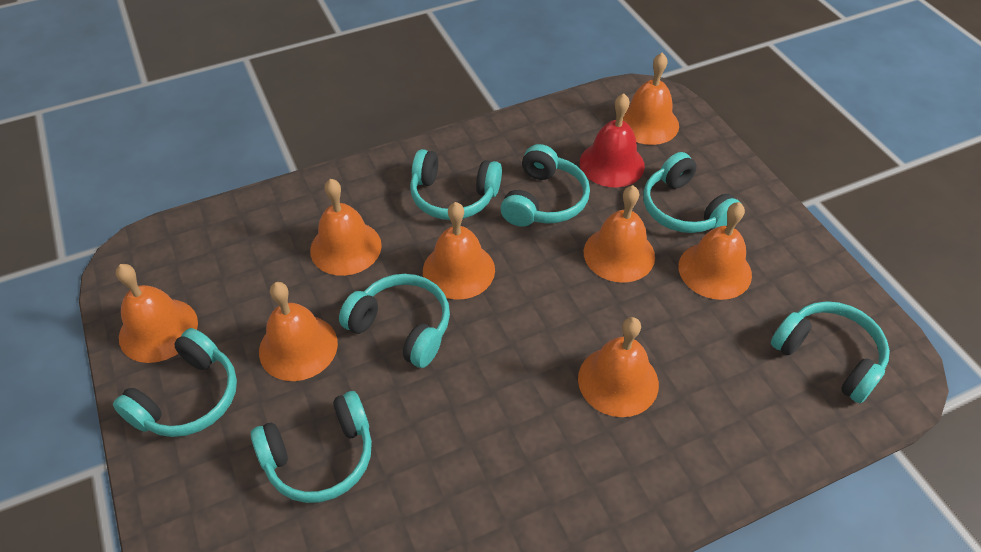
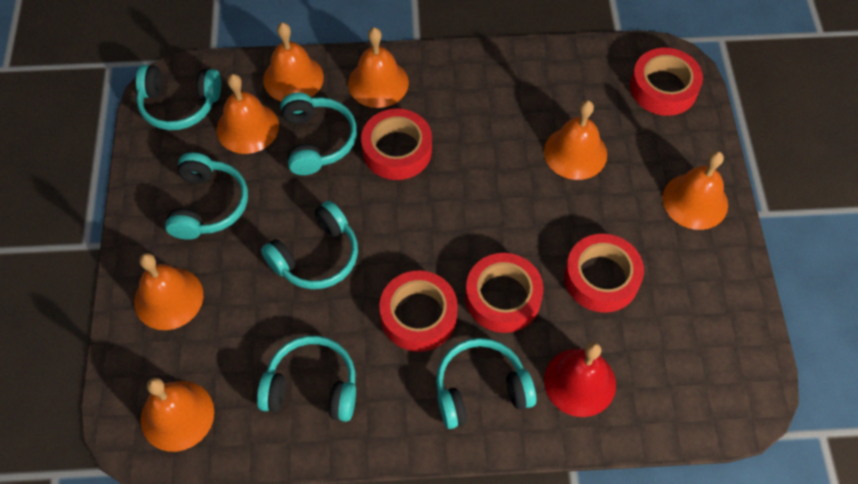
orange bell: [116,264,198,363] [259,282,338,381] [310,179,382,276] [423,202,495,300] [578,317,659,417] [584,185,655,283] [623,53,679,145] [679,202,752,300] = 8 -> [134,253,203,330] [141,378,214,452] [217,74,279,154] [263,23,324,102] [348,27,409,108] [544,100,607,180] [663,151,728,230] = 7
red tape: none = 0 -> [361,109,432,180] [380,271,458,352] [465,253,544,333] [564,234,644,313] [630,48,703,116] = 5
turquoise headphones: [113,328,237,437] [251,391,372,503] [339,274,450,368] [410,149,502,220] [500,144,590,227] [643,152,741,233] [771,301,890,404] = 7 -> [136,65,221,130] [165,153,248,240] [257,336,356,422] [261,201,358,289] [281,93,357,175] [436,338,536,429] = 6

